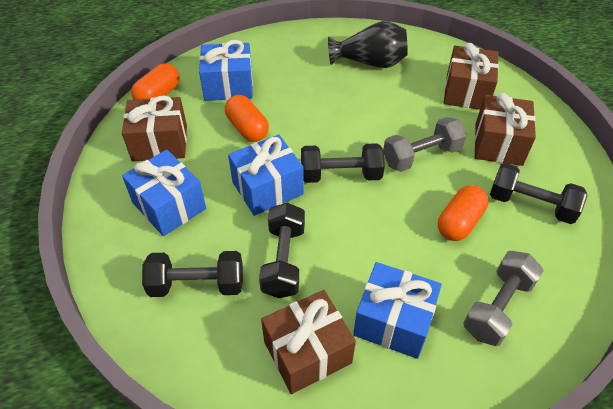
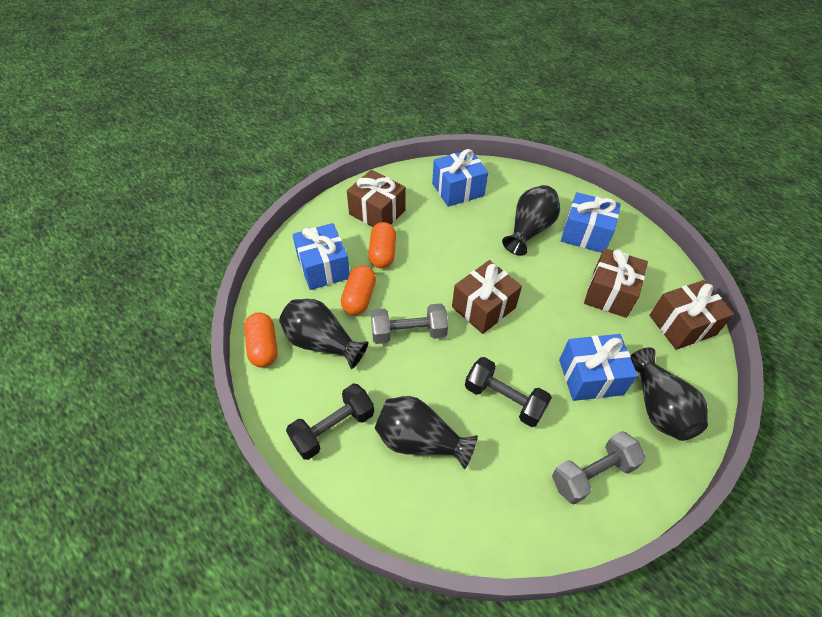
black dumbbell: [142,251,243,297] [259,203,305,298] [301,143,385,183] [490,163,587,224] = 4 -> [286,384,374,460] [465,357,552,427] = 2
black vase: [328,21,408,68] = 1 -> [279,299,368,369] [375,396,478,469] [502,185,560,256] [630,347,708,441] = 4

